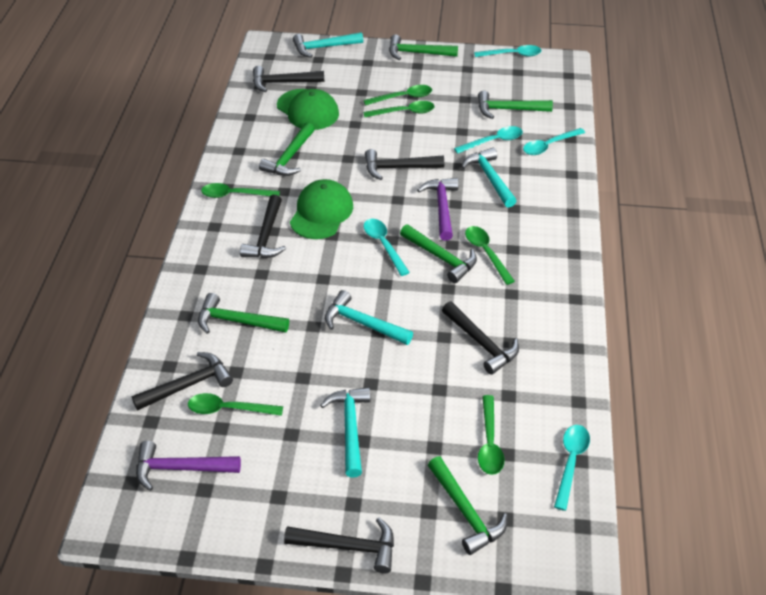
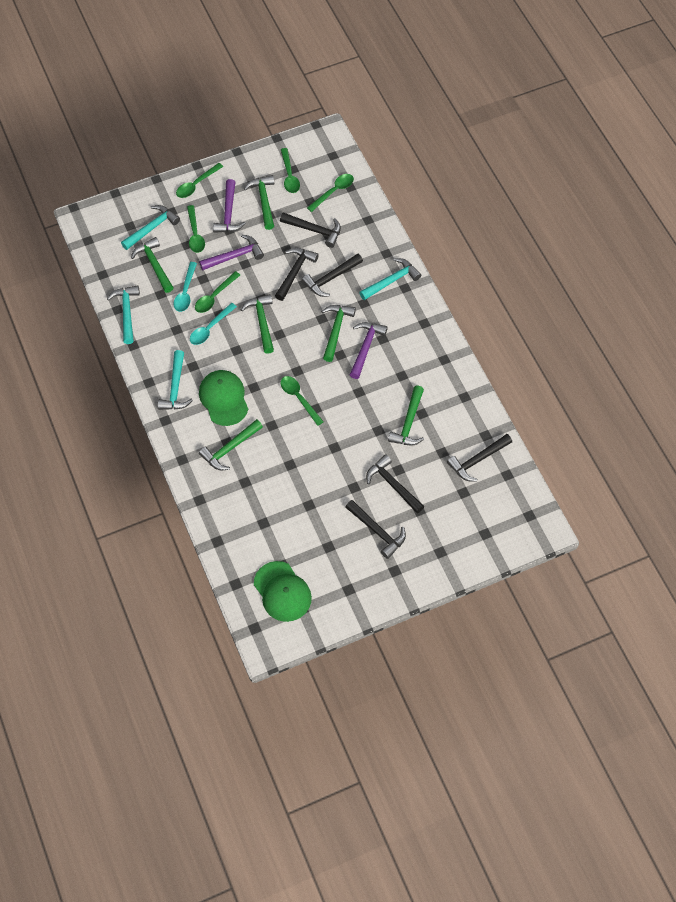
purple hammer: [136,441,241,491] [417,178,459,241] = 2 -> [199,235,264,270] [213,179,246,233] [350,322,388,379] = 3
turquoise spoon: [364,219,410,276] [454,126,523,154] [474,45,541,57] [523,128,585,155] [554,425,590,511] = 5 -> [173,262,197,312] [190,303,237,345] = 2

